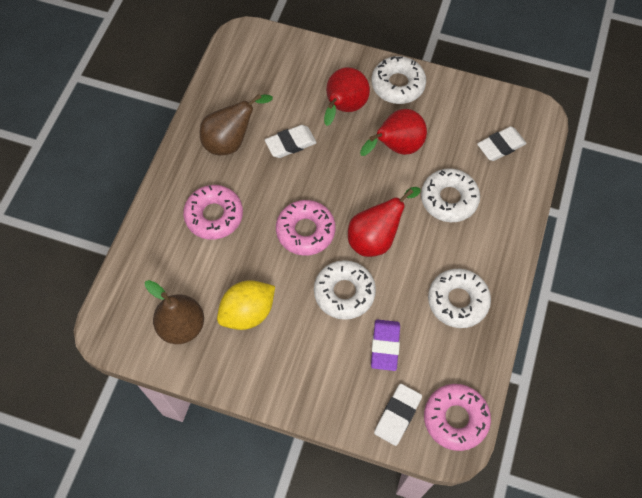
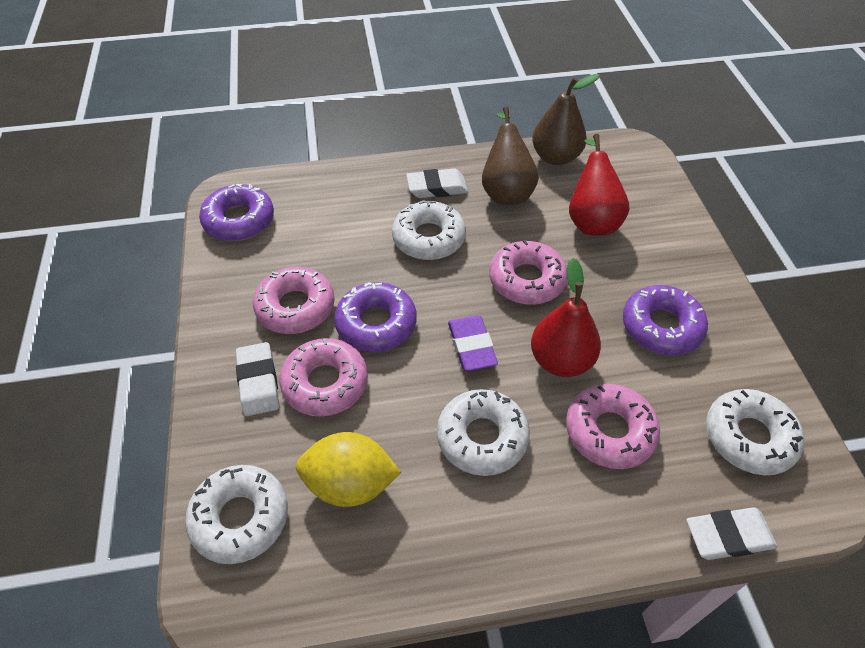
pink donut: [183,185,243,240] [276,200,335,255] [424,384,491,451] = 3 -> [253,267,335,334] [279,338,368,417] [489,240,567,305] [566,384,660,469] = 4
purple donut: none = 0 -> [199,184,274,241] [334,282,416,352] [623,285,708,355] = 3
red pear: [324,67,370,126] [348,187,421,257] [360,109,427,156] = 3 -> [531,258,601,377] [569,134,629,235] = 2

